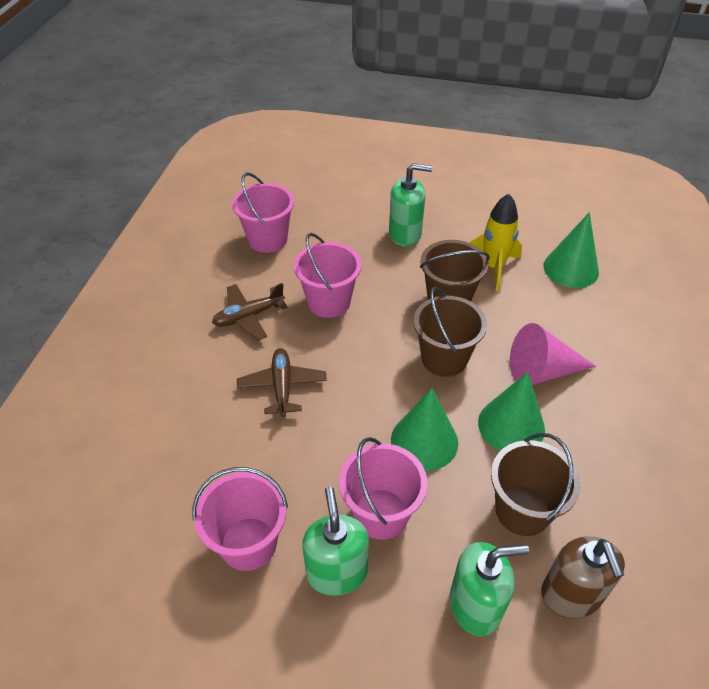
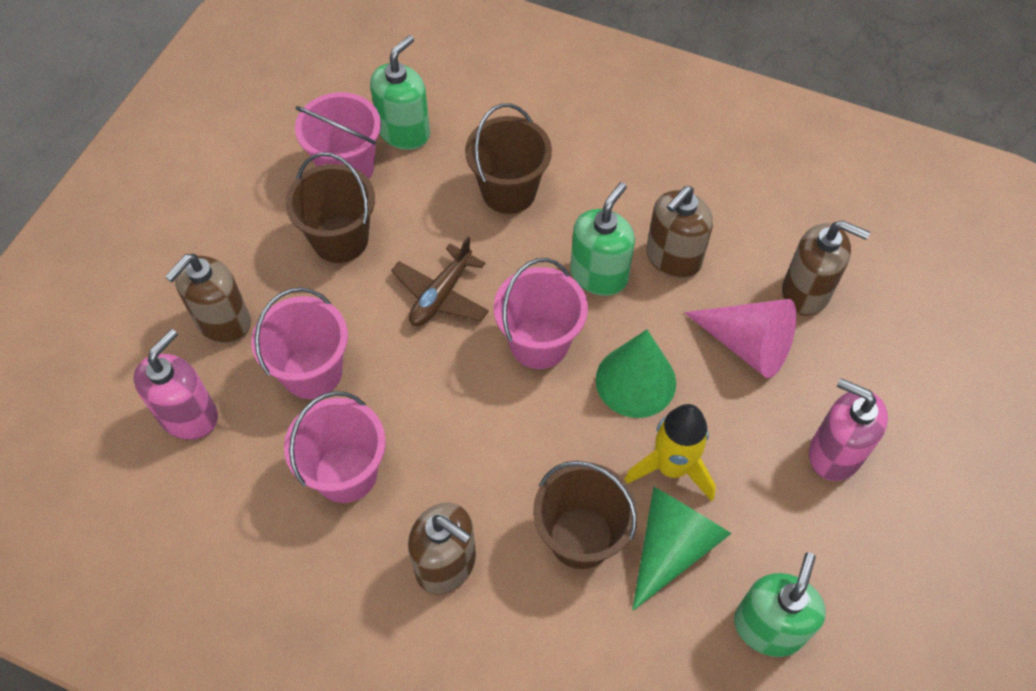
brown plane: [212,283,288,341] [237,348,327,417] = 2 -> [391,237,489,326] = 1
brown soap dispenser: [541,536,625,619] = 1 -> [165,254,251,343] [408,503,476,595] [646,186,713,279] [782,220,870,316] = 4
green cone: [391,388,458,471] [478,372,545,451] [543,212,599,288] = 3 -> [596,330,676,418] [632,486,732,611] = 2
pink soap dispenser: none = 0 -> [134,329,218,440] [809,378,888,481] = 2

